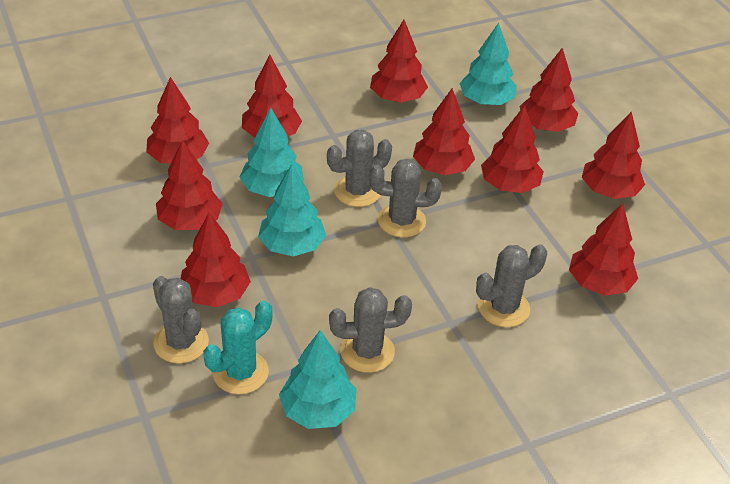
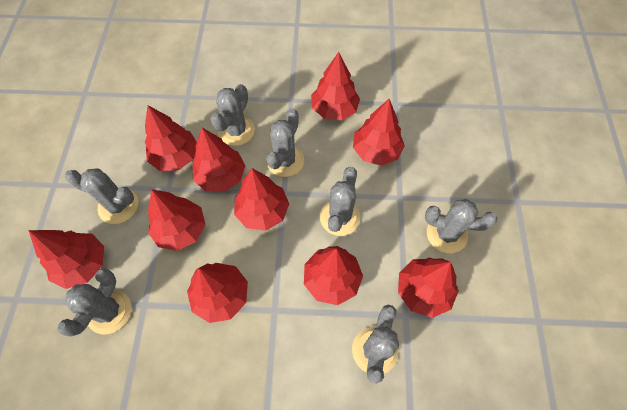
grey cactus: [153,276,209,364] [327,130,392,207] [329,287,412,373] [369,159,442,237] [476,244,547,327] = 5 -> [57,268,132,337] [65,168,138,224] [210,84,255,146] [266,109,304,177] [320,167,360,236] [352,305,399,384] [425,199,497,253] = 7
turquoise cactus: [203,301,273,394] = 1 -> none = 0
turquoise tree: [240,108,304,197] [258,164,326,256] [279,330,356,429] [459,23,517,105] = 4 -> none = 0

